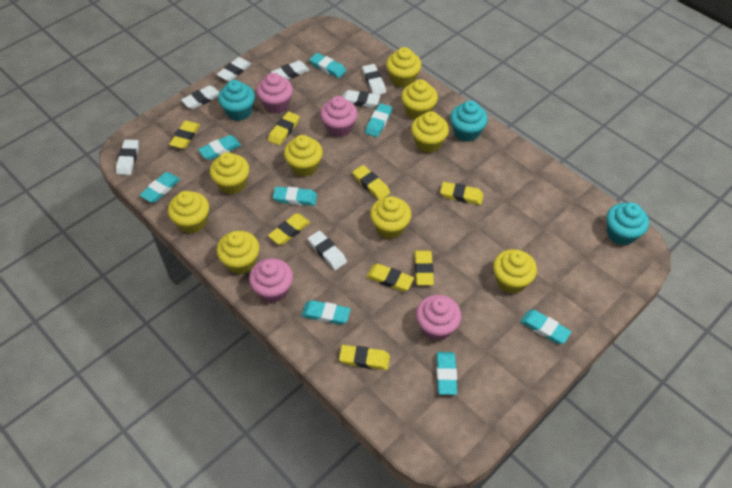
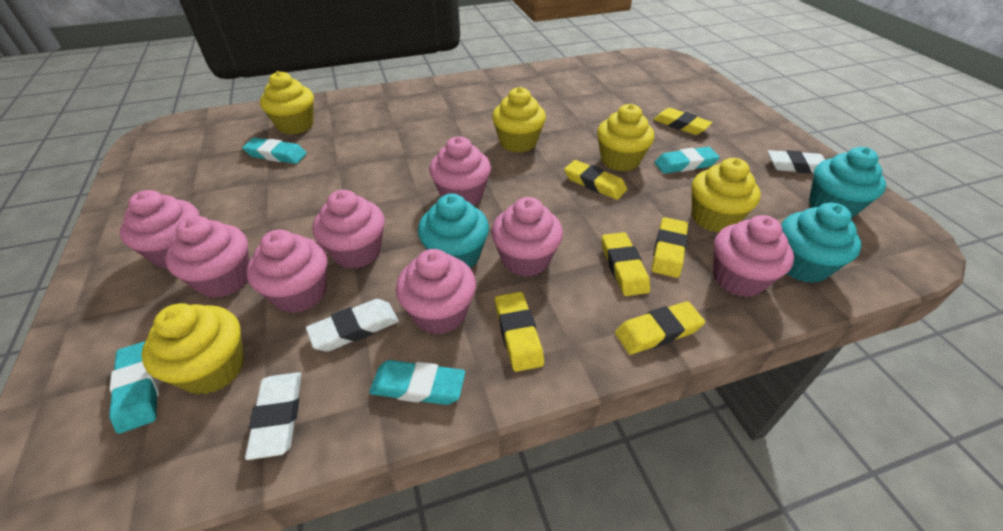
pink cupcake: [249,258,293,303] [256,73,293,113] [320,96,357,137] [416,295,461,341] = 4 -> [120,190,199,269] [165,216,249,298] [246,230,328,313] [313,190,385,269] [396,249,476,334] [429,136,491,205] [491,197,563,277] [713,215,794,297] = 8
turquoise eraser: [140,172,181,203] [198,135,241,160] [273,187,317,206] [301,300,351,325] [309,53,346,78] [365,103,392,137] [436,352,457,395] [520,310,572,344] = 8 -> [109,341,159,434] [242,138,307,164] [369,360,465,405] [654,147,720,174] = 4
white eraser: [116,140,139,175] [181,86,219,109] [216,57,251,81] [271,60,310,80] [308,230,347,270] [342,90,380,108] [362,64,386,95] = 7 -> [245,372,302,460] [306,299,399,352] [767,150,825,174] = 3
yellow cupcake: [168,191,209,233] [210,152,249,194] [217,231,259,274] [284,135,323,177] [370,196,411,239] [386,47,421,88] [401,79,438,120] [411,111,449,153] [493,249,537,293] = 9 -> [141,303,244,395] [260,71,314,135] [492,87,546,153] [597,104,655,172] [692,158,761,232] = 5
yellow eraser: [169,121,200,149] [268,111,300,145] [268,213,310,245] [339,345,390,370] [352,165,390,200] [366,264,414,292] [415,251,434,285] [440,182,484,205] = 8 -> [495,292,544,372] [564,160,627,200] [602,232,650,296] [615,301,705,355] [652,217,688,278] [653,108,713,135] = 6

